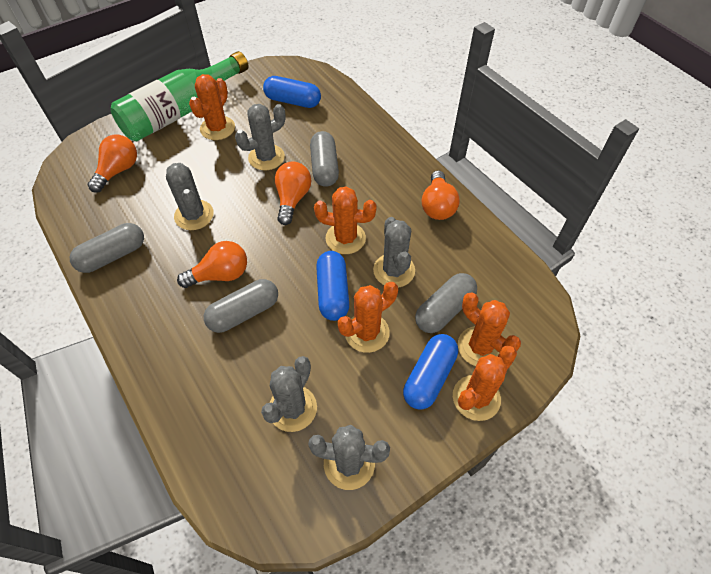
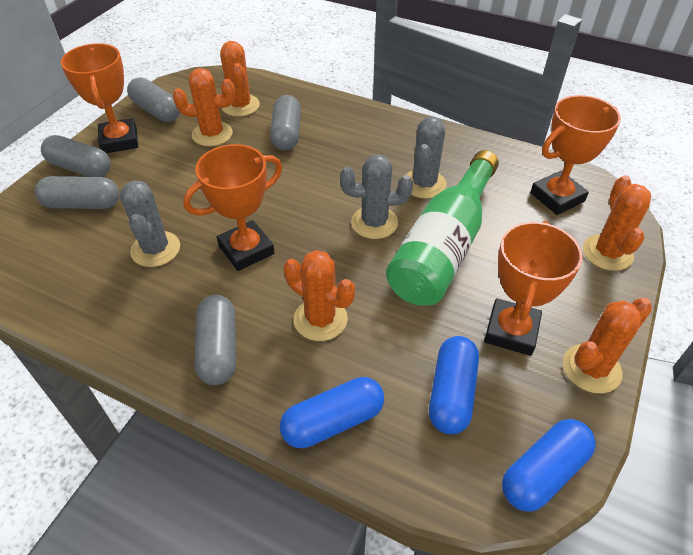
grey cactus: [166,163,214,230] [235,104,286,170] [261,356,317,432] [308,425,390,490] [373,217,415,288] = 5 -> [120,180,180,267] [340,154,413,239] [406,117,447,199] = 3
grey capsule: [70,223,144,273] [204,279,278,333] [310,131,339,187] [415,273,477,333] = 4 -> [35,176,120,209] [41,135,111,177] [127,77,180,122] [195,295,236,385] [270,95,301,150] = 5
orange light bulb: [88,135,137,193] [177,241,247,288] [275,161,311,225] [422,170,459,220] = 4 -> none = 0
orange trophy: none = 0 -> [61,43,138,153] [183,144,282,271] [484,221,583,356] [530,95,621,215] = 4

